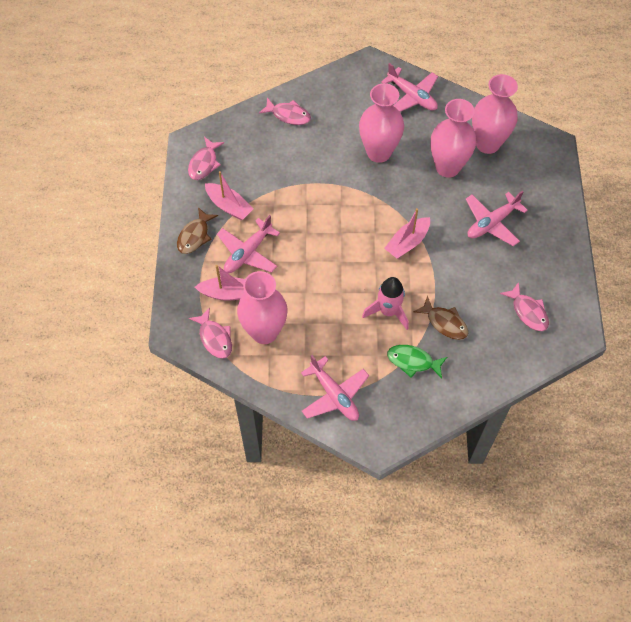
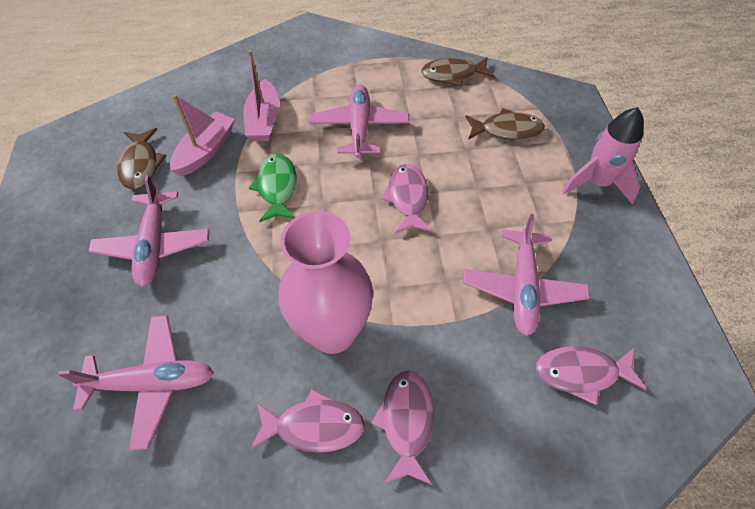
brown fish: [177,207,218,254] [413,296,468,340] = 2 -> [117,128,166,189] [421,57,495,87] [465,108,545,140] = 3
pink boat: [195,265,245,300] [205,171,254,221] [384,208,430,259] = 3 -> [170,94,235,176] [243,50,279,141] = 2
pink vase: [237,271,287,344] [359,83,404,163] [430,99,476,178] [472,74,518,154] = 4 -> [278,211,373,354] = 1

